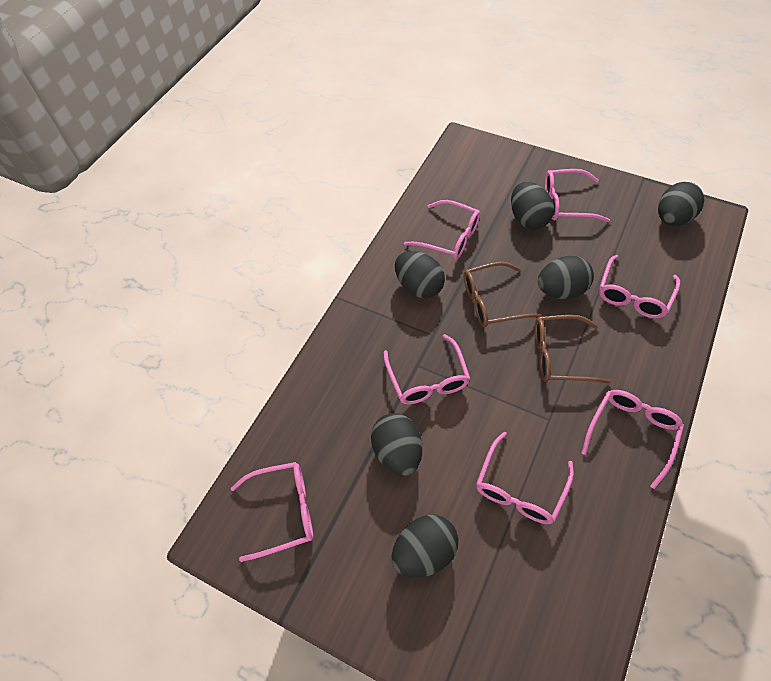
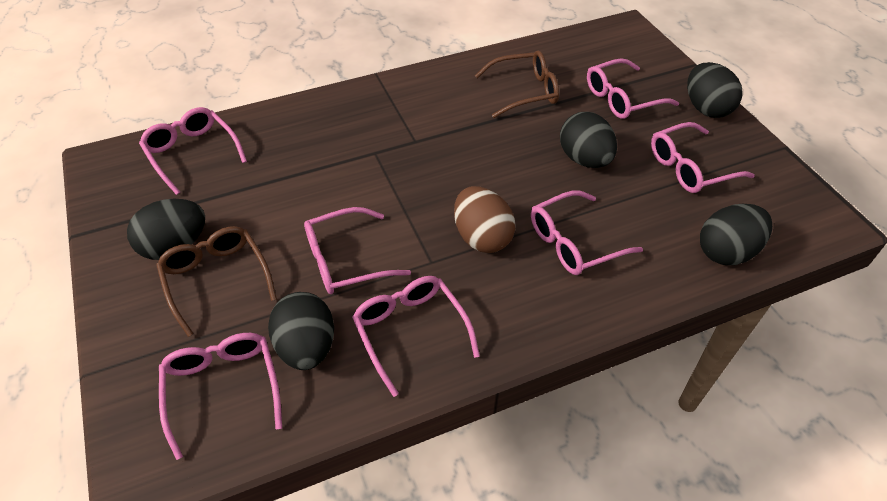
black egg: [371,413,422,476] [392,515,459,578] [395,251,445,299] [511,182,554,230] [538,256,594,299] [658,182,704,226] = 6 -> [127,199,205,260] [268,292,334,370] [560,112,617,168] [687,62,743,118] [700,204,772,265] = 5
brown egg: none = 0 -> [454,186,515,253] = 1

